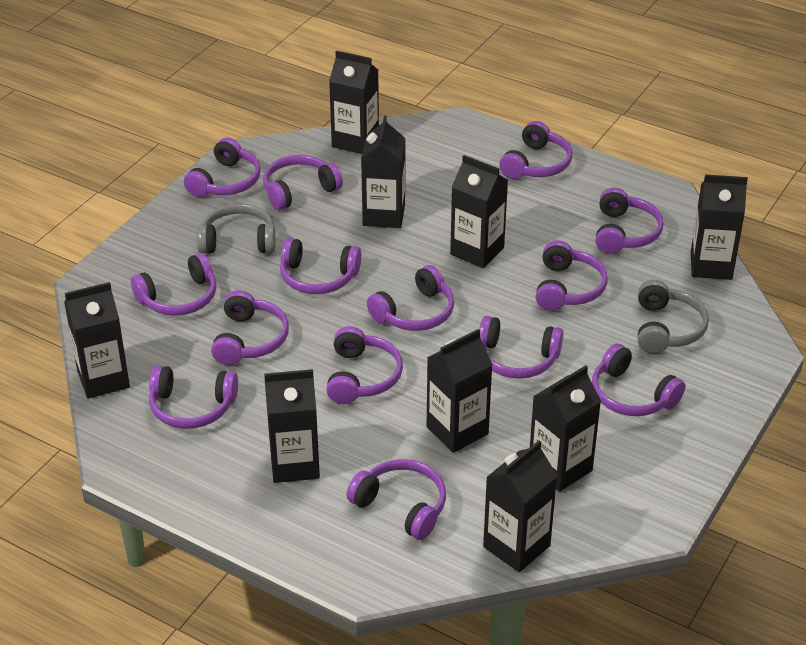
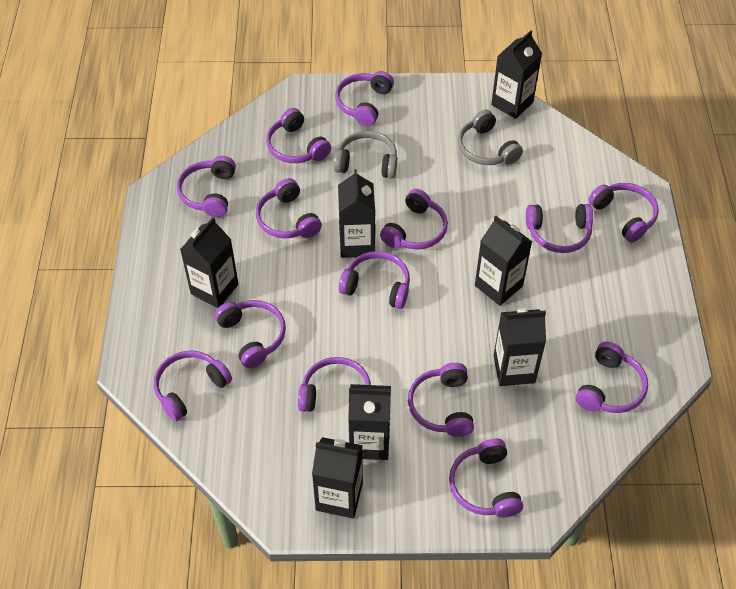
black carton: [64,282,130,399] [264,369,320,483] [329,50,379,154] [361,116,405,228] [427,329,493,453] [450,155,508,268] [483,440,557,572] [530,365,601,492] [691,175,748,280] = 9 -> [180,217,238,308] [312,437,363,518] [338,169,375,258] [348,384,391,460] [475,216,532,306] [491,30,542,119] [493,308,546,386] = 7

